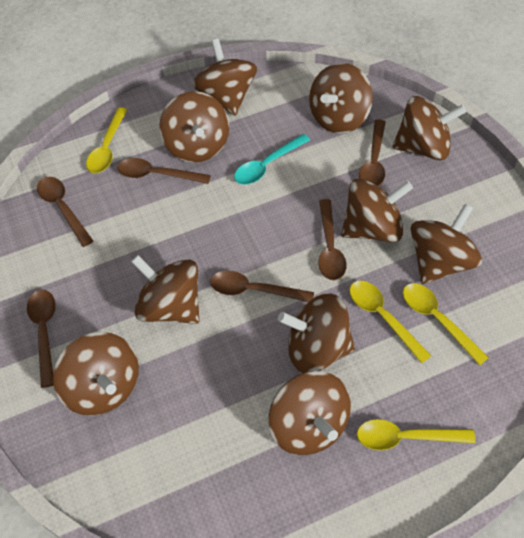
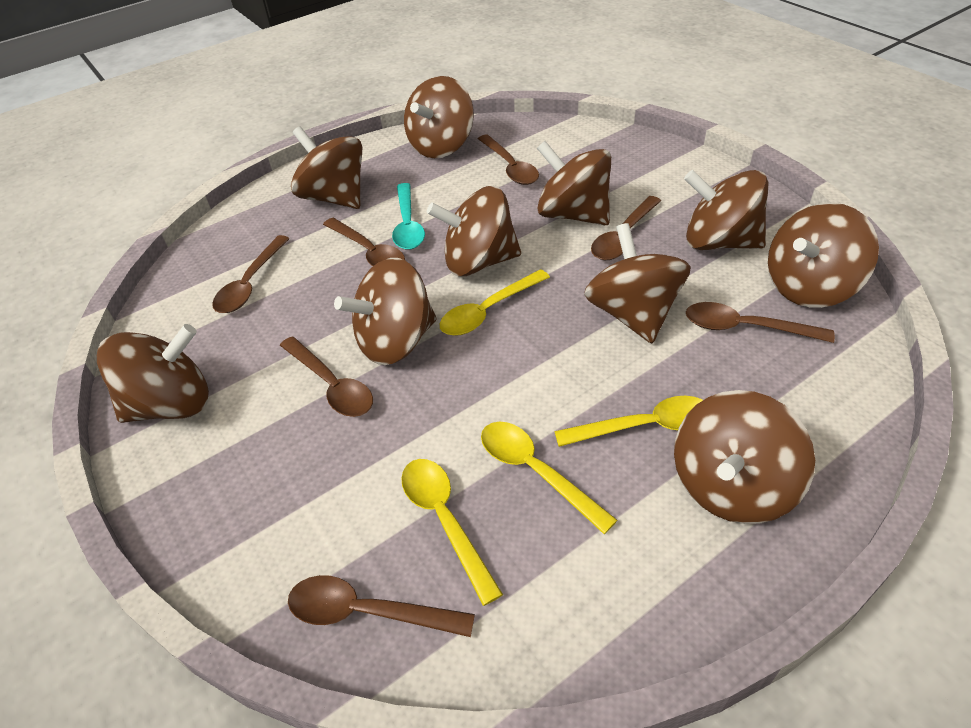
brown spoon: [27,290,56,388] [37,177,93,247] [118,158,211,184] [210,271,314,302] [318,199,347,280] [359,119,386,186] = 6 -> [212,235,290,313] [280,336,373,417] [288,575,475,637] [323,218,405,266] [478,135,539,185] [591,196,661,260] [686,302,835,343] = 7

